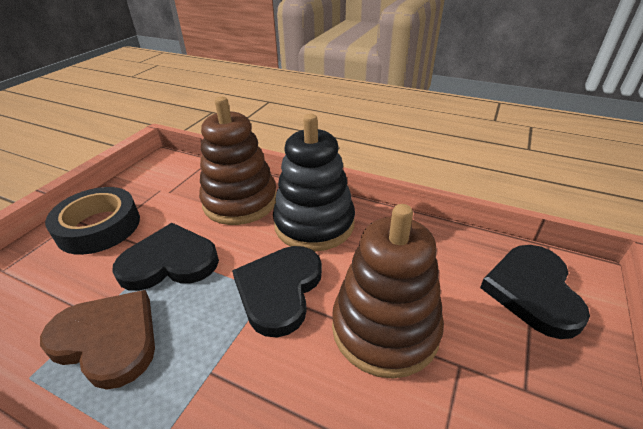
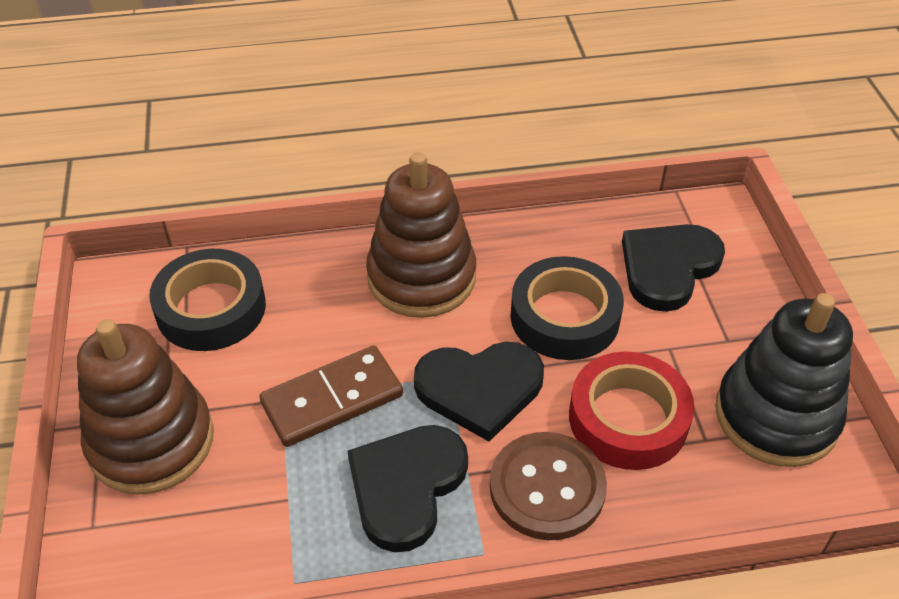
black tape: [45,187,140,255] = 1 -> [149,249,266,351] [510,256,624,360] = 2
brown button: none = 0 -> [490,432,607,540] = 1
brown domino: none = 0 -> [259,345,403,447] = 1
brown heart: [40,290,155,390] = 1 -> none = 0
red tape: none = 0 -> [569,351,694,470] = 1

